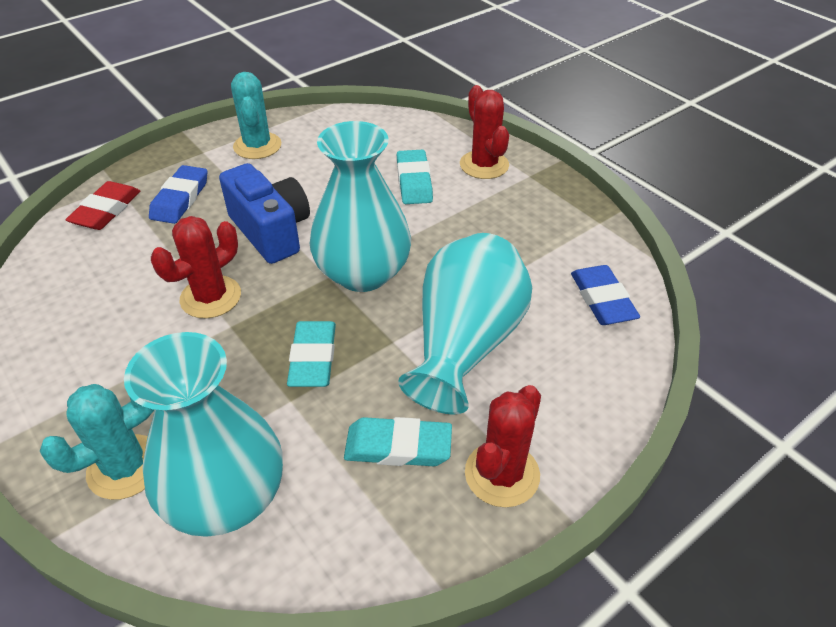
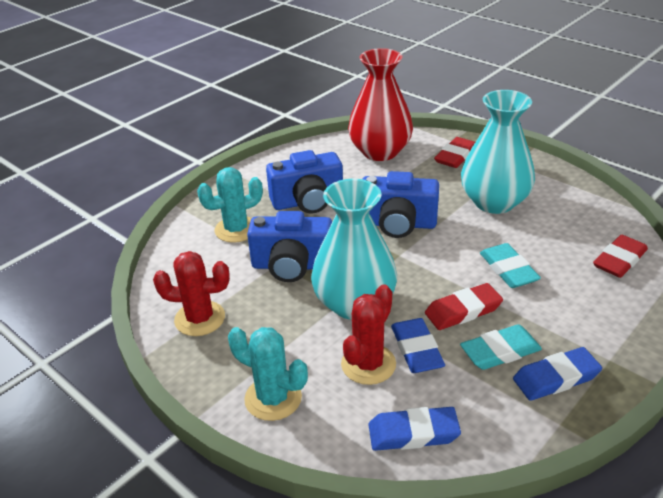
blue camera: [219,163,310,264] = 1 -> [247,211,332,282] [266,150,343,214] [363,171,439,238] = 3
blue eraser: [149,165,208,224] [571,265,640,325] = 2 -> [368,407,461,451] [391,318,445,373] [513,347,602,401] = 3
red cactus: [151,216,241,318] [460,85,509,179] [465,385,541,507] = 3 -> [153,251,230,336] [341,284,396,385] = 2
red eraser: [65,181,140,230] = 1 -> [425,283,503,330] [434,137,475,168] [593,235,648,278] = 3
red vase: none = 0 -> [348,48,413,161] = 1
turquoise eraser: [287,321,336,387] [344,417,452,466] [397,150,433,204] = 3 -> [460,324,542,370] [480,243,541,288] = 2
turquoise vase: [124,332,283,537] [310,121,411,292] [398,233,532,415] = 3 -> [311,179,397,320] [461,90,535,214] = 2

